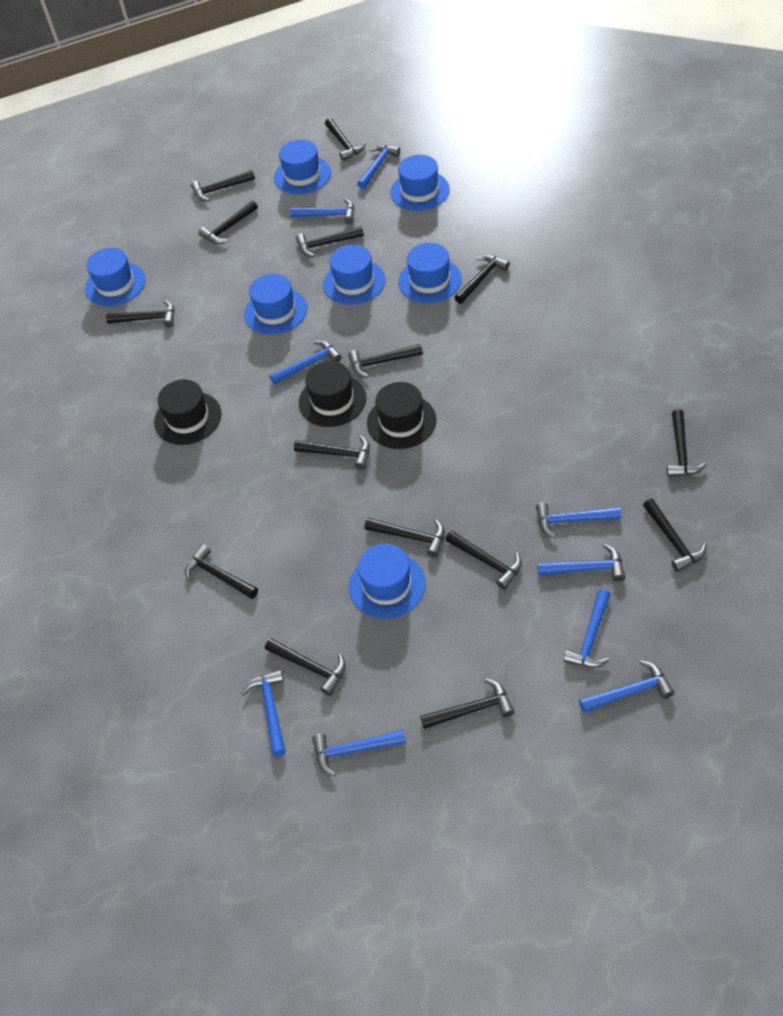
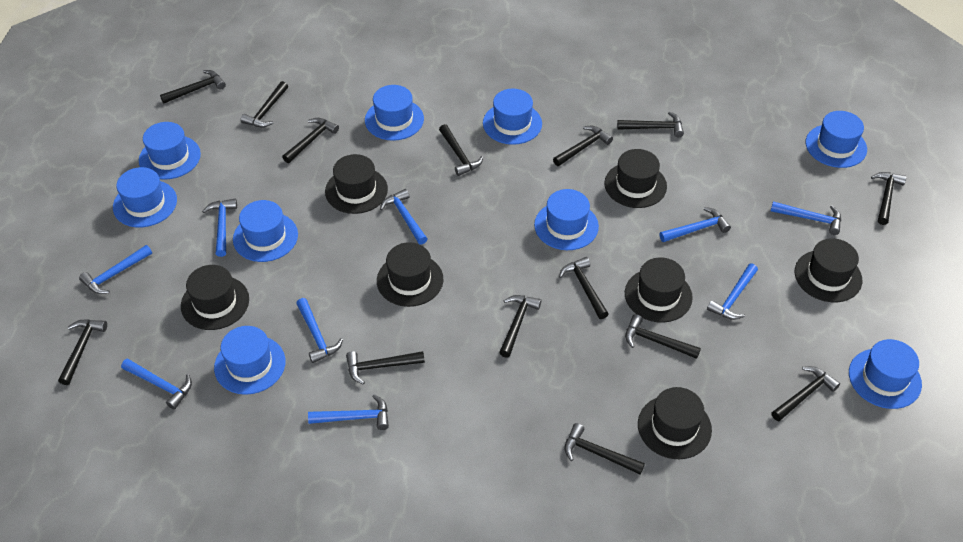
black hammer: [106,300,175,327] [185,544,258,599] [191,170,255,201] [198,201,258,244] [265,638,346,696] [294,436,370,470] [296,226,364,257] [325,118,366,161] [348,344,423,378] [365,518,445,557] [420,678,515,729] [445,531,522,590] [454,254,510,304] [643,499,706,572] [667,409,707,477] = 15 -> [58,319,107,385] [160,70,226,104] [241,81,288,128] [282,118,339,163] [346,351,425,385] [439,124,483,176] [499,295,541,358] [553,126,613,166] [559,257,608,319] [565,423,645,475] [617,112,684,137] [625,314,701,359] [771,366,840,421] [871,172,907,225] = 14
black hat: [154,379,222,445] [299,361,366,427] [367,382,436,449] = 3 -> [181,265,249,330] [325,154,388,214] [377,242,443,307] [604,149,667,208] [625,257,693,323] [638,387,712,459] [795,238,862,302] = 7
blue hat: [85,248,146,306] [244,274,307,335] [274,140,331,194] [323,245,386,305] [349,544,426,619] [390,155,450,211] [398,243,462,303] = 7 -> [113,167,177,227] [139,122,201,180] [214,326,286,395] [233,200,298,262] [365,85,424,141] [483,89,542,145] [534,189,599,250] [806,111,867,168] [849,339,922,409] = 9

